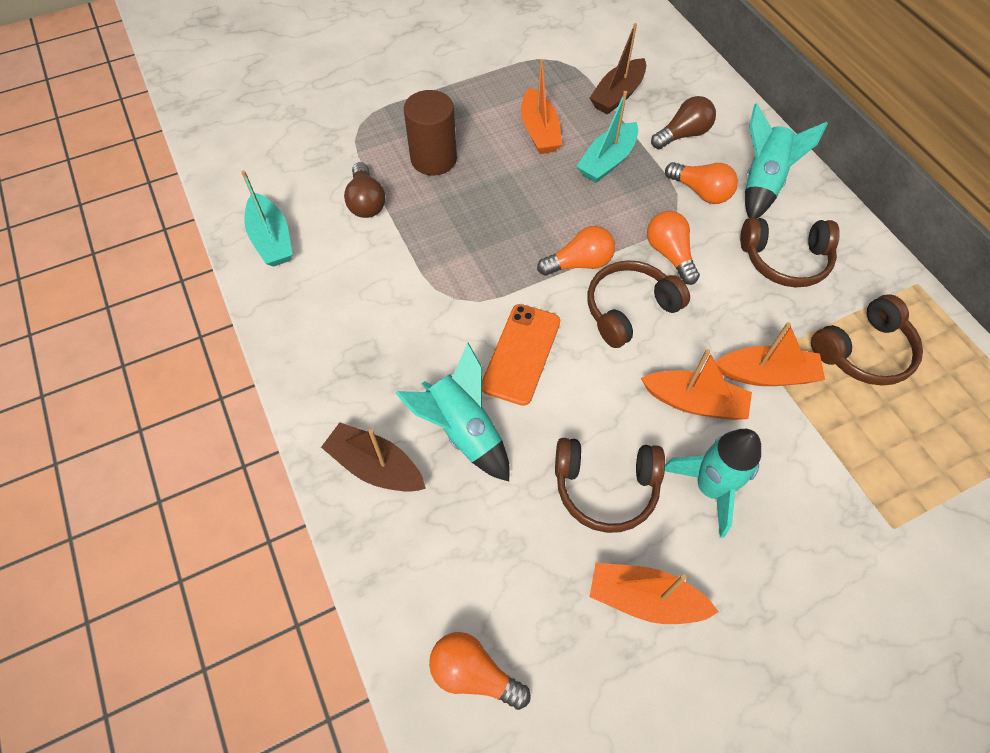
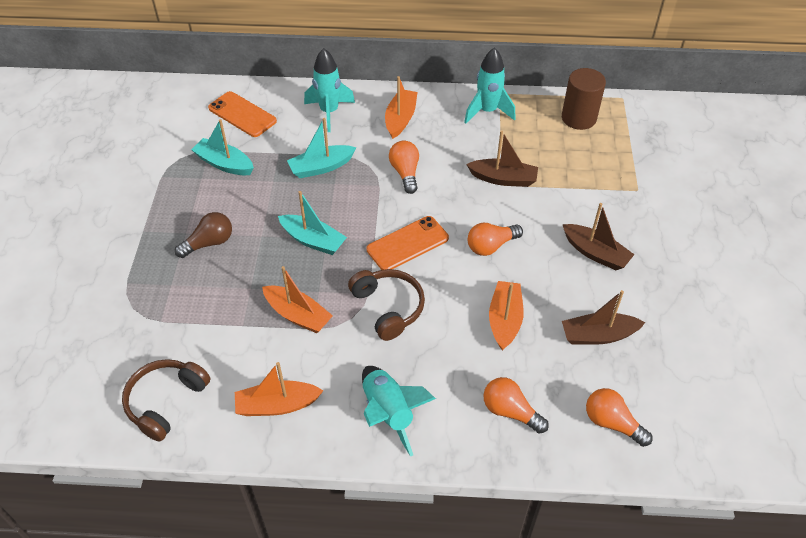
brown boat: [321,422,426,492] [590,23,646,114] = 2 -> [466,131,538,187] [562,203,635,270] [562,290,646,345] = 3
brown headphones: [555,438,665,533] [588,260,690,348] [740,218,840,287] [811,295,923,386] = 4 -> [122,359,210,442] [348,269,425,341] = 2
brown light bulb: [344,162,385,218] [651,96,716,149] = 2 -> [175,212,232,258] = 1
orange phone: [482,304,560,406] = 1 -> [208,91,277,137] [367,216,449,270] = 2
turquoise boat: [241,170,293,267] [576,91,638,183] = 2 -> [191,119,254,175] [278,191,347,255] [287,118,356,178] = 3

